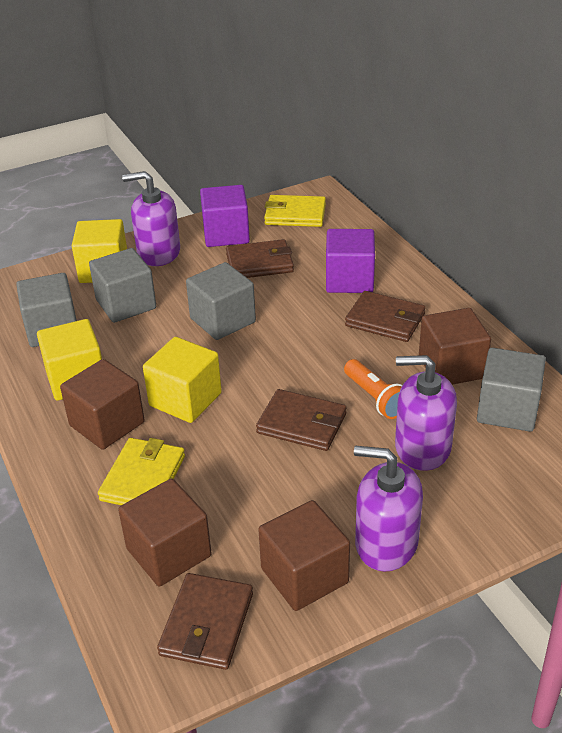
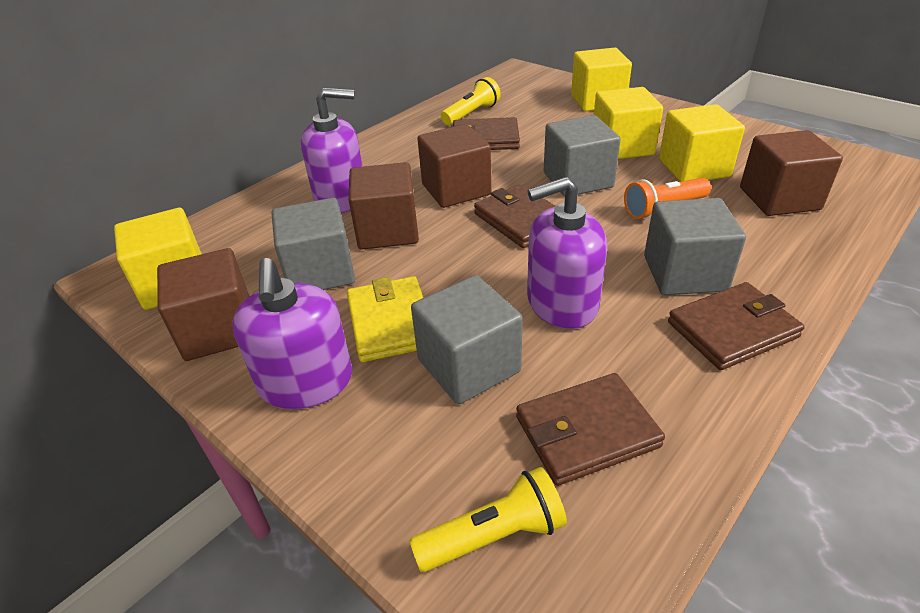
purple cube: [200,185,250,247] [326,229,375,293] = 2 -> none = 0
yellow cube: [37,319,102,401] [72,219,127,283] [143,337,222,423] = 3 -> [114,208,202,310] [571,47,632,111] [594,87,663,159] [659,104,745,182] = 4
yellow flashlight: none = 0 -> [409,467,567,572] [441,77,501,125] = 2
yellow wallet: [98,438,185,505] [264,195,326,227] = 2 -> [347,276,423,362] = 1

